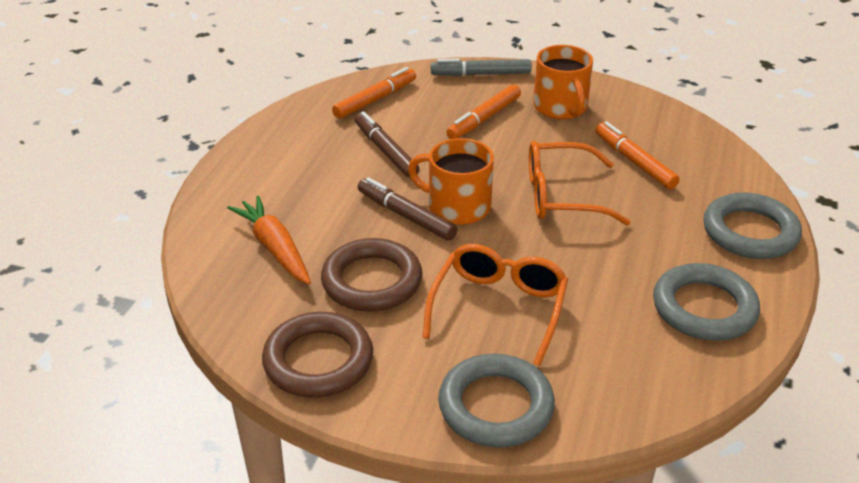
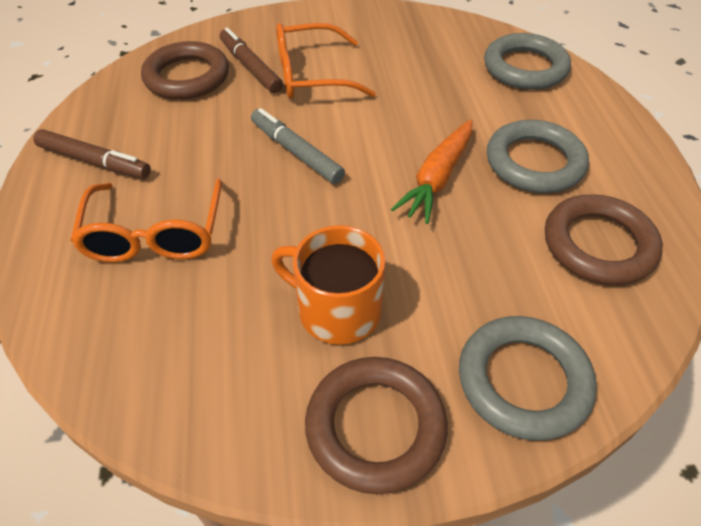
brown ring: [262,312,373,398] [321,238,422,312] = 2 -> [141,41,229,100] [305,357,447,494] [545,194,663,285] = 3
orange marker: [332,67,416,119] [446,84,521,139] [595,121,680,189] = 3 -> none = 0
orange mug: [408,138,494,225] [533,45,593,119] = 2 -> [271,225,385,345] = 1

